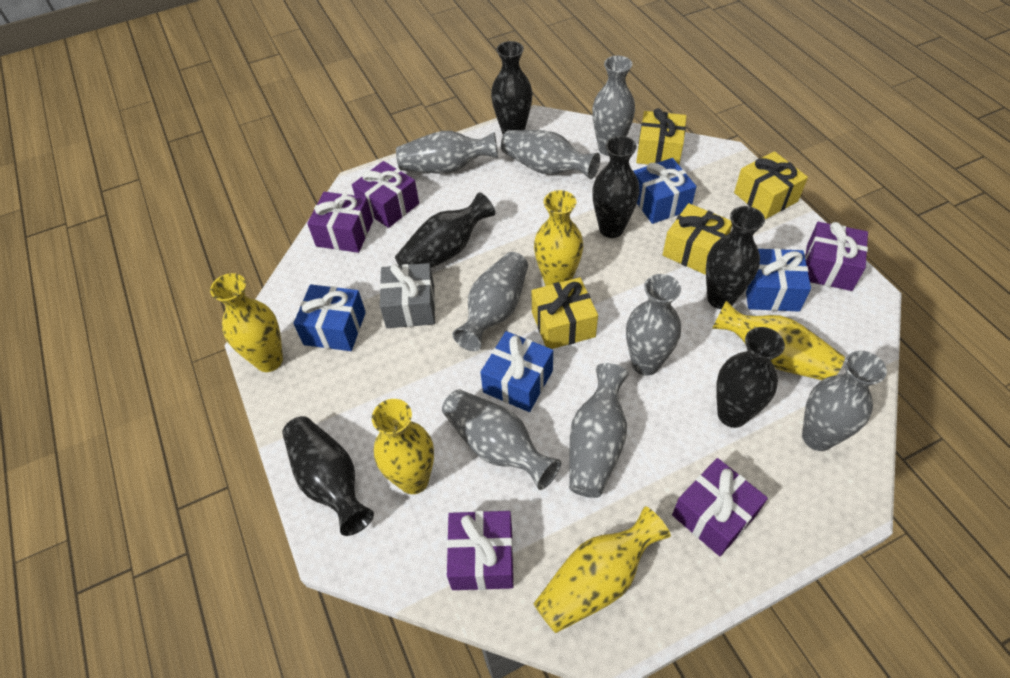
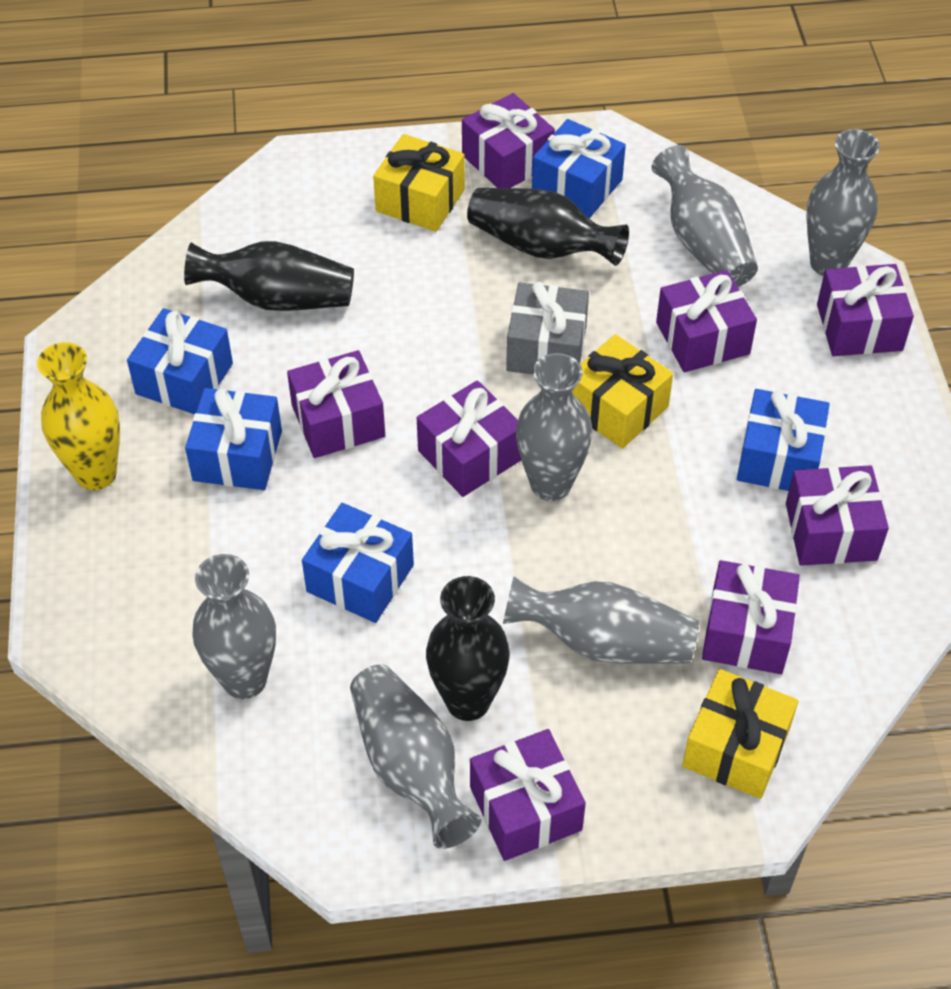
black vase: [282,416,374,536] [395,192,495,268] [491,41,532,135] [592,136,640,238] [706,206,765,309] [716,327,785,428] = 6 -> [184,241,354,311] [426,576,510,721] [467,188,629,266] = 3
blue gift: [293,284,366,351] [480,331,553,412] [633,158,697,224] [745,248,811,312] = 4 -> [127,308,233,414] [185,388,282,490] [302,503,414,623] [532,119,626,218] [737,389,830,491] = 5
grey vase: [396,131,498,174] [442,389,561,490] [452,252,528,351] [501,130,600,179] [569,363,629,498] [592,55,635,156] [626,274,681,376] [802,351,887,451] = 8 -> [192,554,276,699] [350,664,481,849] [503,576,699,664] [516,353,592,501] [652,145,758,287] [806,129,880,276] = 6
purple gift: [307,192,373,253] [352,161,419,228] [447,511,513,590] [672,458,768,556] [805,222,868,291] = 5 -> [287,350,385,458] [417,380,521,497] [462,93,555,188] [470,729,586,861] [656,270,757,372] [702,560,800,674] [786,465,889,566] [817,264,914,356] = 8
yellow gift: [532,277,598,349] [636,108,686,165] [663,203,732,275] [734,151,808,219] = 4 -> [373,134,465,232] [572,334,673,448] [682,669,799,799] = 3
yellow vase: [210,273,283,372] [372,399,434,494] [533,507,671,633] [534,190,583,286] [712,300,845,380] = 5 -> [37,342,120,490] = 1

